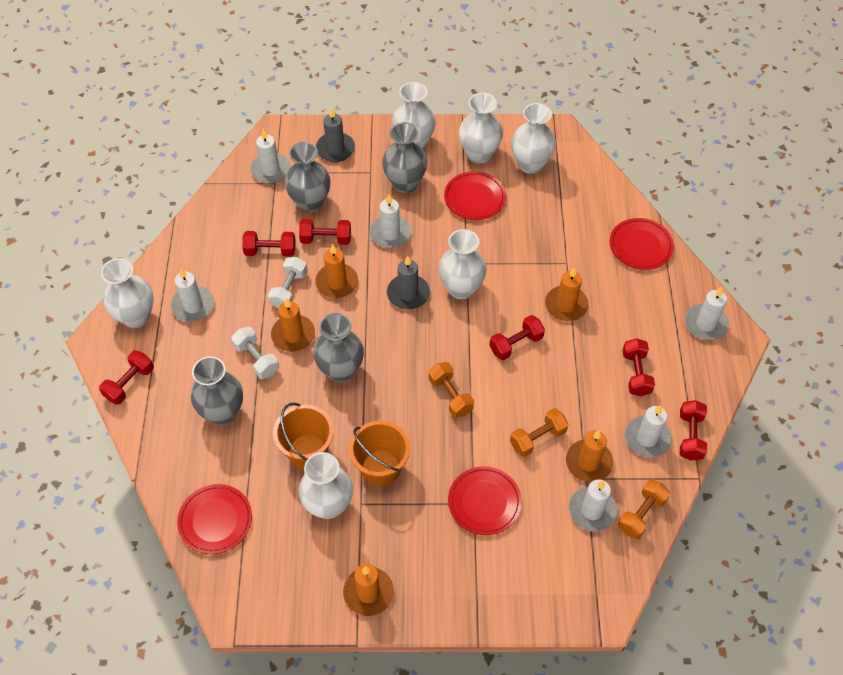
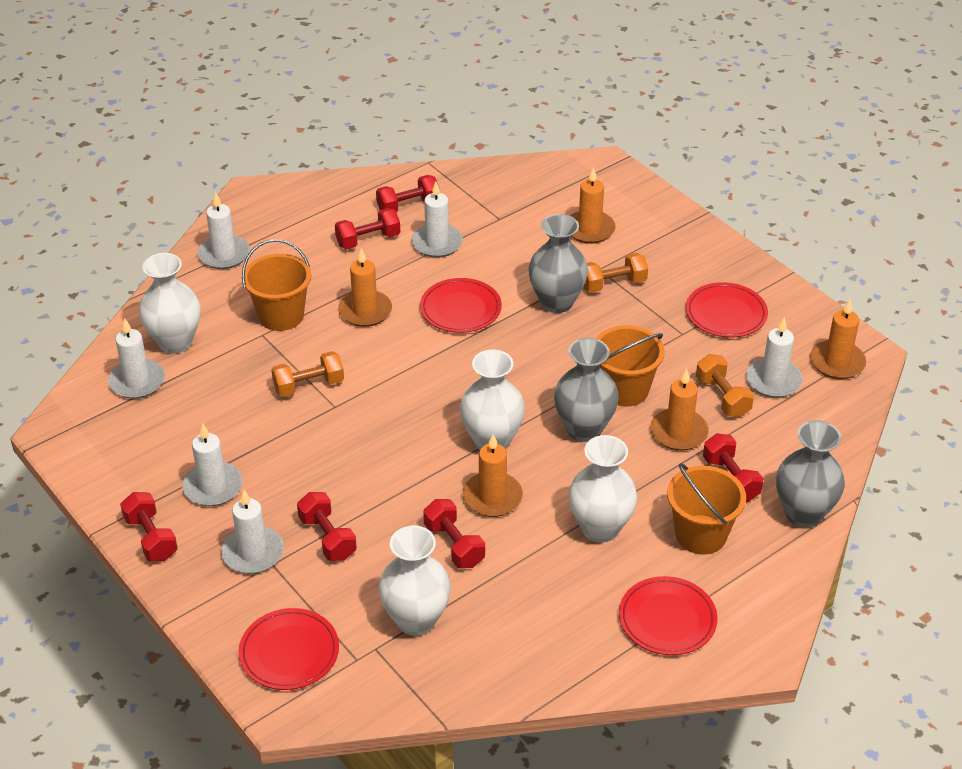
grey candle: [316,107,355,162] [387,256,430,310] = 2 -> none = 0
grey vase: [191,356,243,425] [285,142,330,213] [313,313,364,382] [382,122,427,193] = 4 -> [528,214,588,313] [554,338,619,442] [776,420,845,527] = 3
orange bucket: [273,403,334,470] [349,421,410,486] = 2 -> [242,239,311,331] [596,325,665,407] [667,463,746,555] = 3
white dumbbell: [231,327,279,379] [268,257,307,309] = 2 -> none = 0
white vase: [101,258,154,328] [298,452,353,519] [392,82,436,149] [438,229,487,299] [459,93,503,164] [511,103,556,174] = 6 -> [139,253,201,354] [379,526,451,636] [460,350,525,450] [569,435,637,543] = 4

